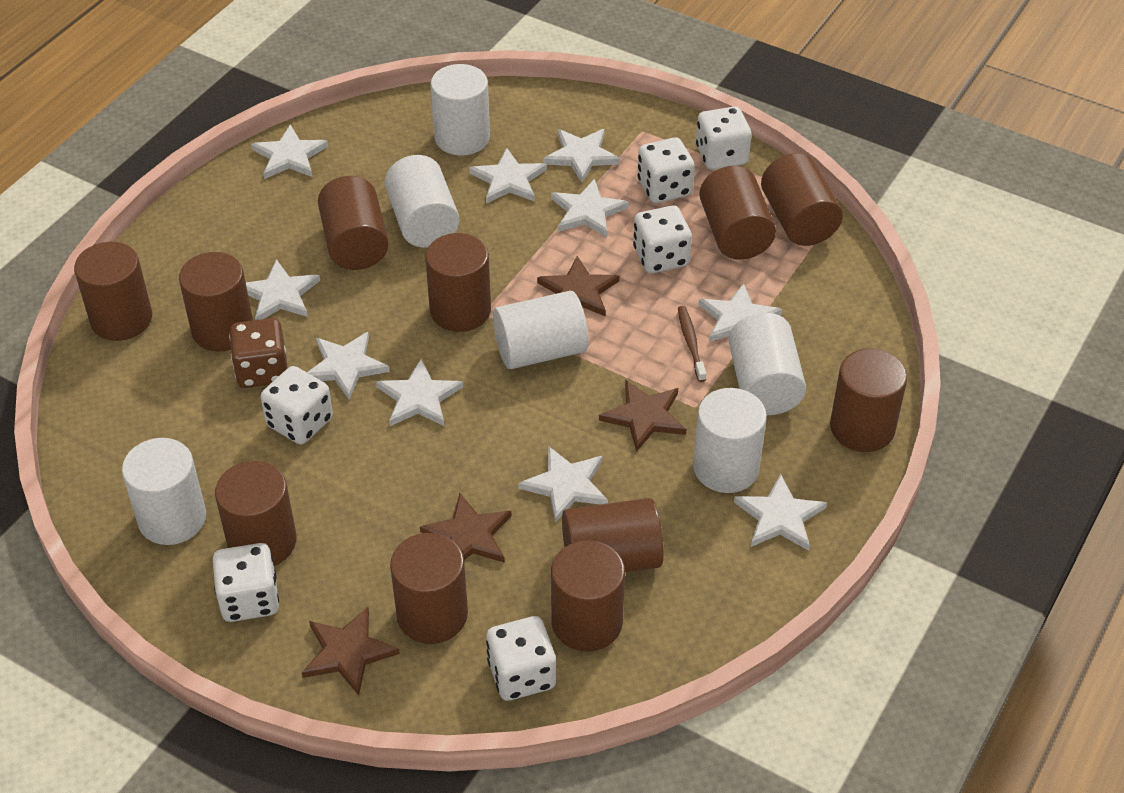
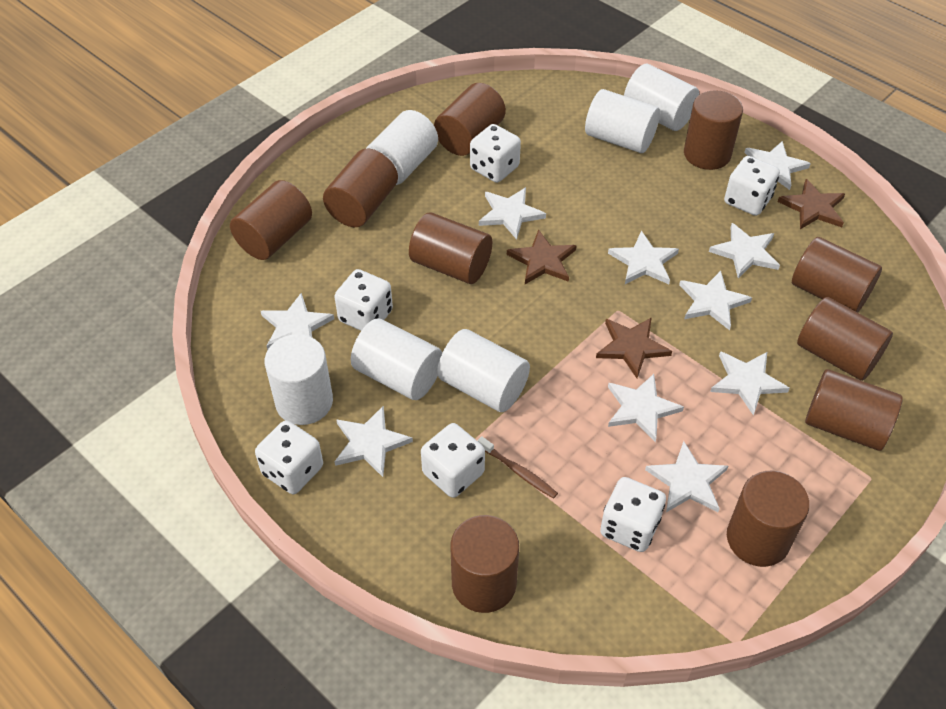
brown cylinder: [74,242,152,341] [179,252,253,352] [215,461,297,566] [318,176,389,270] [390,533,468,644] [425,233,491,332] [551,540,625,652] [562,498,664,572] [699,166,776,260] [761,153,843,246] [830,349,907,452] = 11 -> [230,180,312,260] [323,148,398,227] [409,212,492,284] [434,83,506,156] [450,515,519,613] [684,90,743,170] [727,471,810,567] [792,237,882,313] [797,297,893,381] [805,369,903,451] = 10
brown dice: [229,318,287,388] = 1 -> none = 0
brown star: [302,607,400,695] [420,493,511,563] [537,256,619,317] [599,380,686,452] = 4 -> [507,229,577,284] [596,317,672,378] [778,179,845,229] = 3

